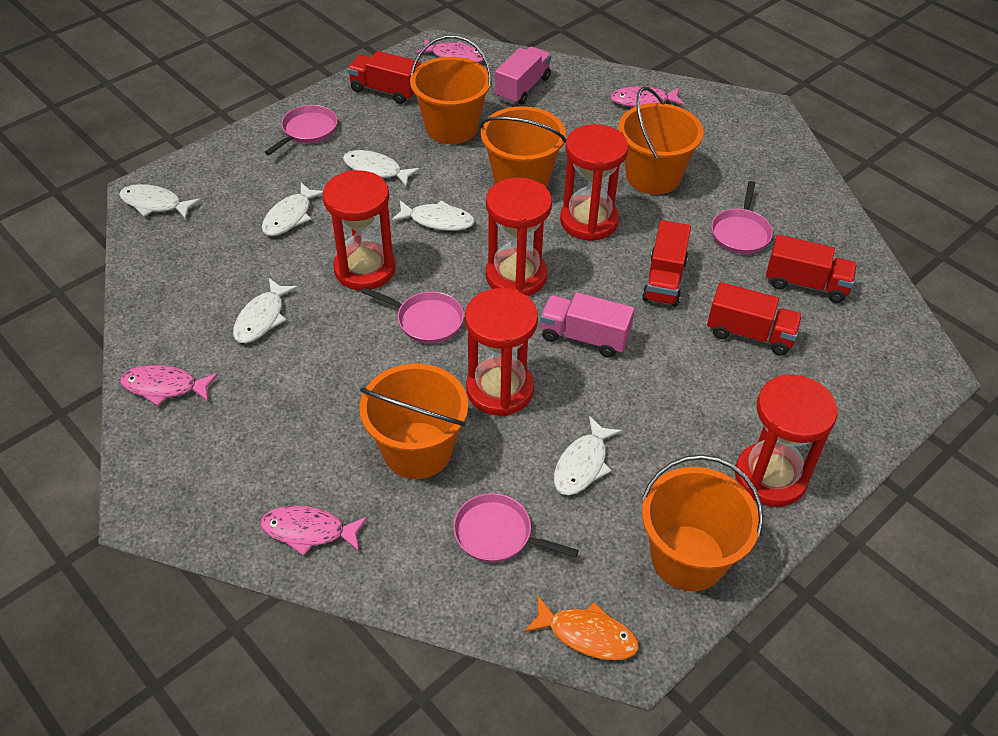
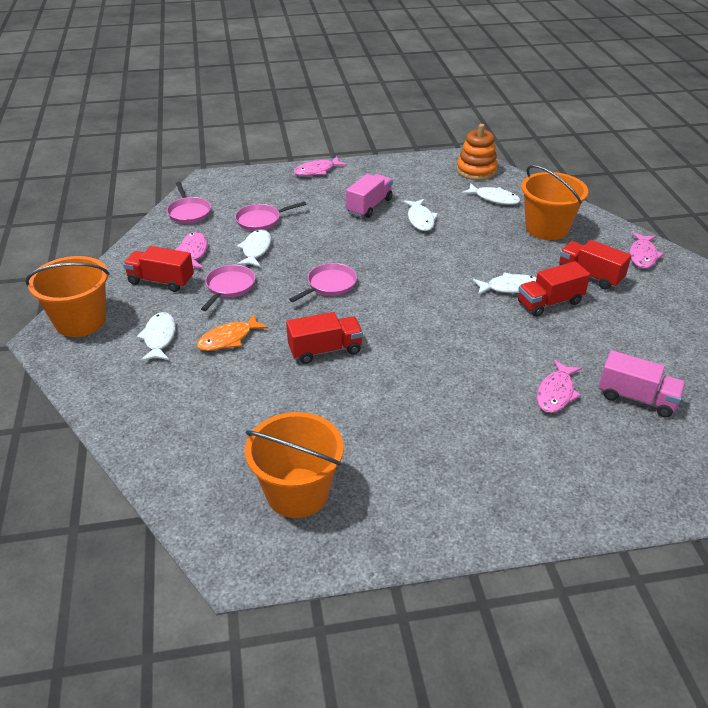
orange bucket: [360,363,468,479] [410,35,492,144] [480,106,566,188] [618,87,704,195] [642,455,763,591] = 5 -> [25,256,110,337] [245,412,344,518] [521,165,588,240] = 3
orange stacking toy: none = 0 -> [457,124,498,180] = 1
red hourglass: [323,170,396,290] [465,288,538,416] [486,178,552,296] [560,124,629,241] [735,374,838,507] = 5 -> none = 0
white fish: [119,184,201,219] [233,278,298,343] [262,183,323,236] [343,150,420,186] [391,200,475,231] [554,416,622,495] = 6 -> [136,312,176,361] [237,229,271,267] [403,199,438,231] [462,183,520,205] [473,272,536,295] = 5

